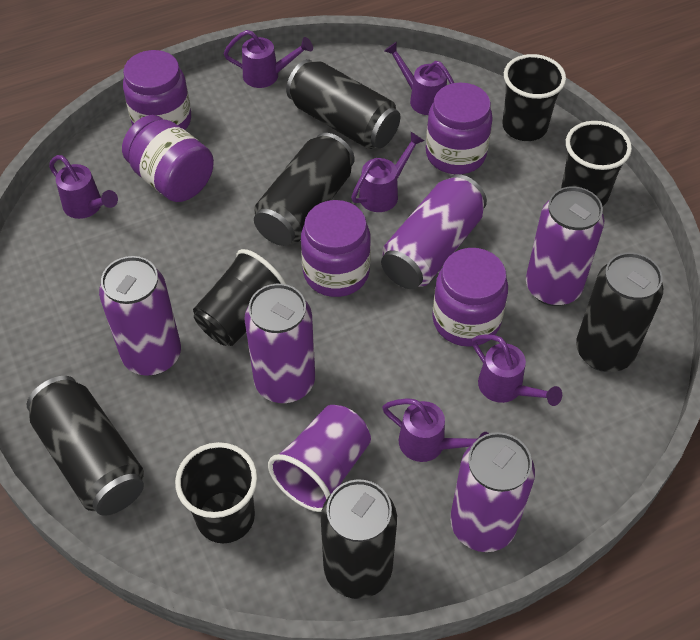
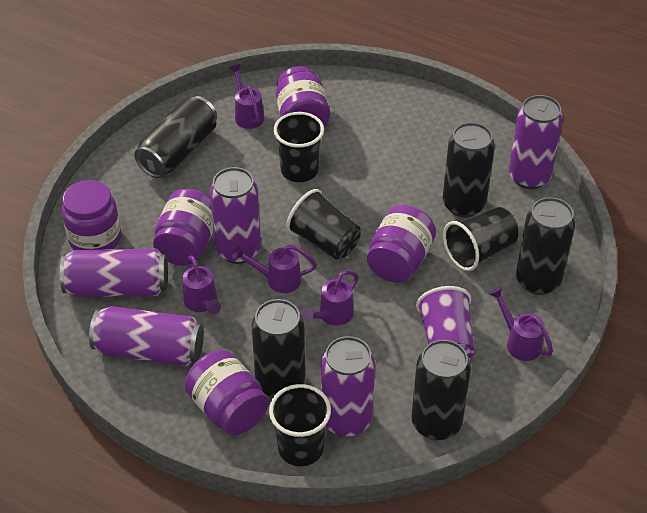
purple watering can: [49,155,118,219] [223,30,313,88] [351,132,424,212] [382,398,489,462] [384,42,454,115] [472,334,562,406] = 6 -> [183,255,221,314] [229,64,264,129] [232,245,317,293] [300,270,358,326] [489,287,553,361] = 5

